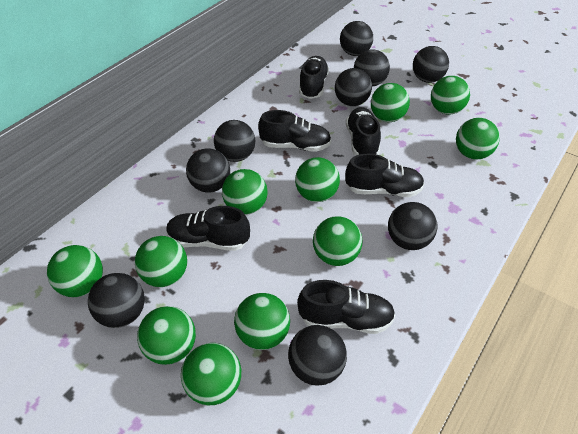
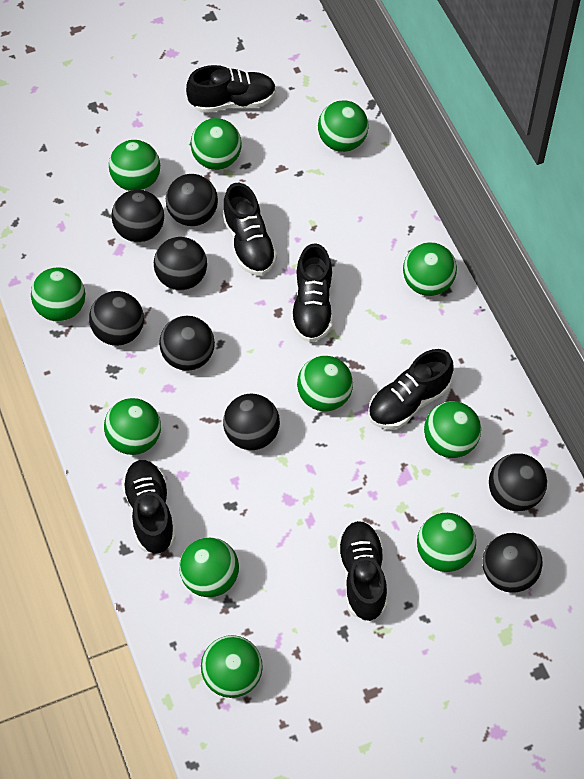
black ball: [88,273,145,328] [186,148,230,192] [214,120,255,162] [288,325,347,386] [335,68,372,106] [340,21,373,56] [354,49,390,86] [388,202,437,250] [413,46,449,83] = 9 -> [89,291,144,346] [112,190,164,242] [154,237,207,290] [159,316,215,371] [166,174,218,226] [223,394,280,450] [483,533,543,593] [489,453,547,511] = 8

